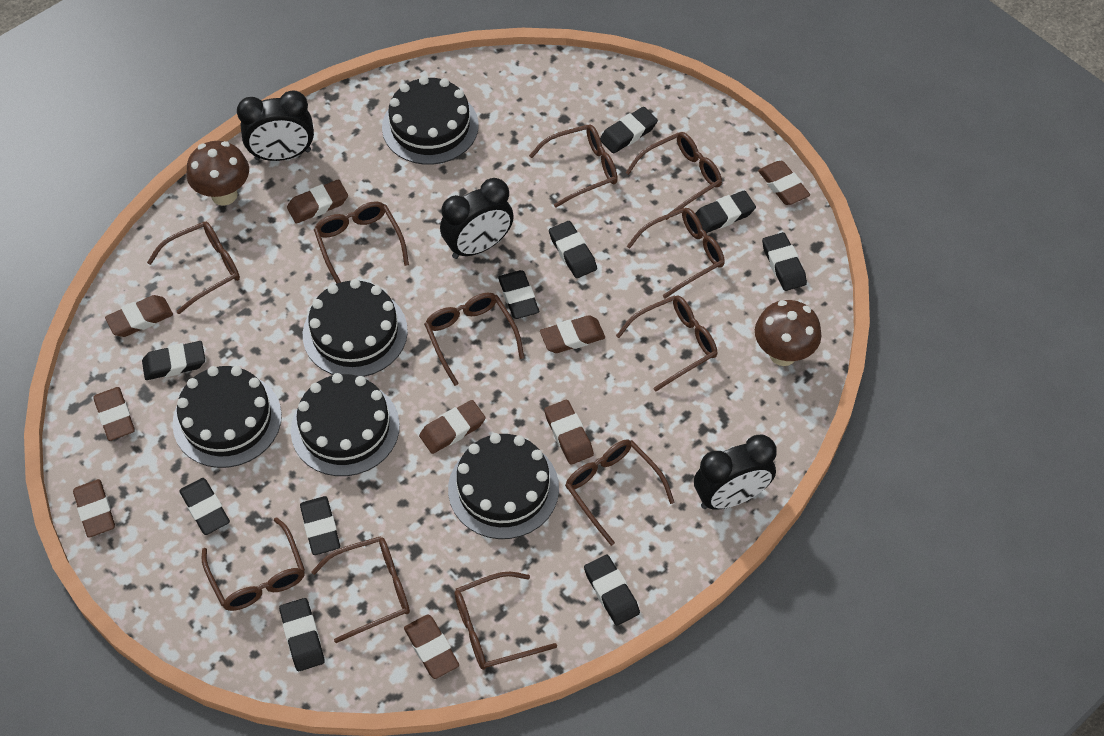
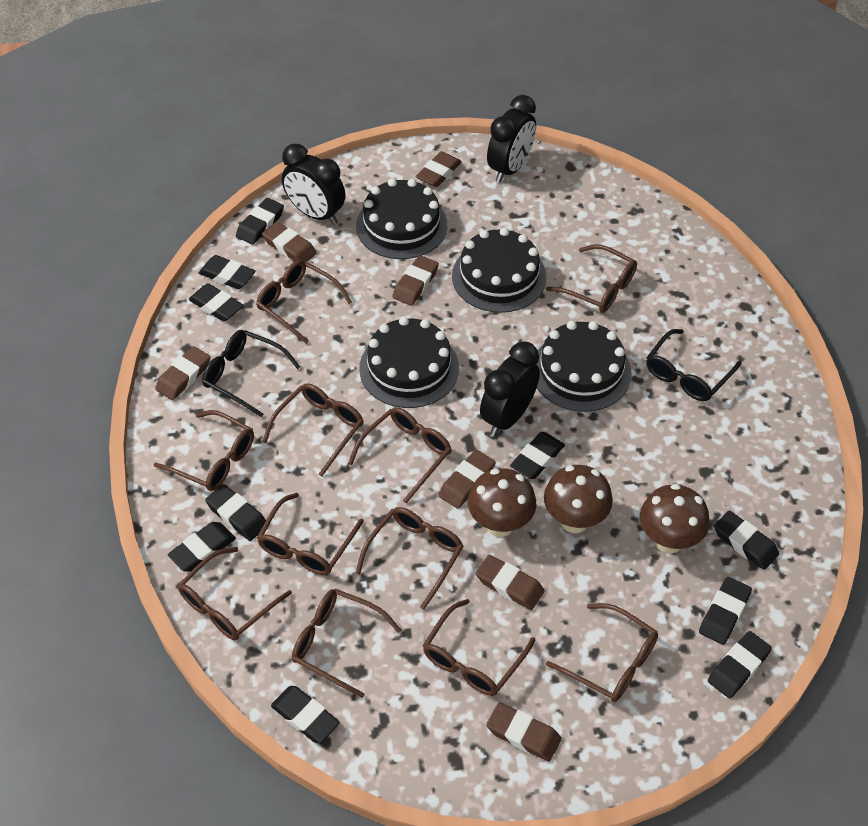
black cake: [172,366,282,468] [291,373,400,476] [303,279,408,377] [382,76,479,165] [448,433,559,539] = 5 -> [356,179,448,259] [359,317,459,408] [452,228,547,313] [536,321,632,412] = 4
black glasses: none = 0 -> [202,330,300,417] [646,329,742,401] = 2
brown eraser: [73,479,115,538] [93,387,135,441] [105,295,173,337] [287,179,348,224] [404,615,459,679] [419,400,486,454] [540,315,605,353] [544,400,594,465] [758,161,810,205] = 9 -> [155,346,211,400] [262,222,316,262] [392,255,439,306] [416,151,462,187] [439,450,496,509] [476,555,544,610] [486,702,561,762] = 7
brown mushroom: [187,141,249,206] [755,300,821,366] = 2 -> [468,468,536,537] [544,465,613,533] [640,484,710,554] = 3

